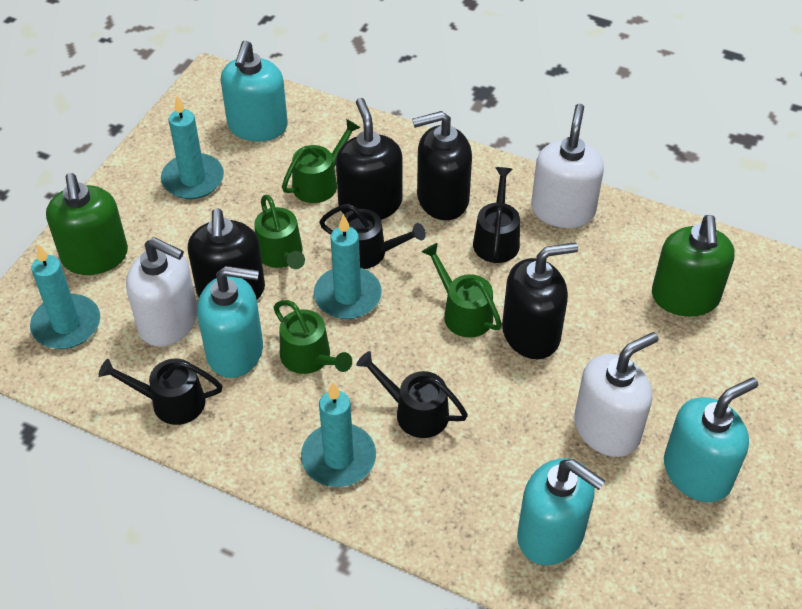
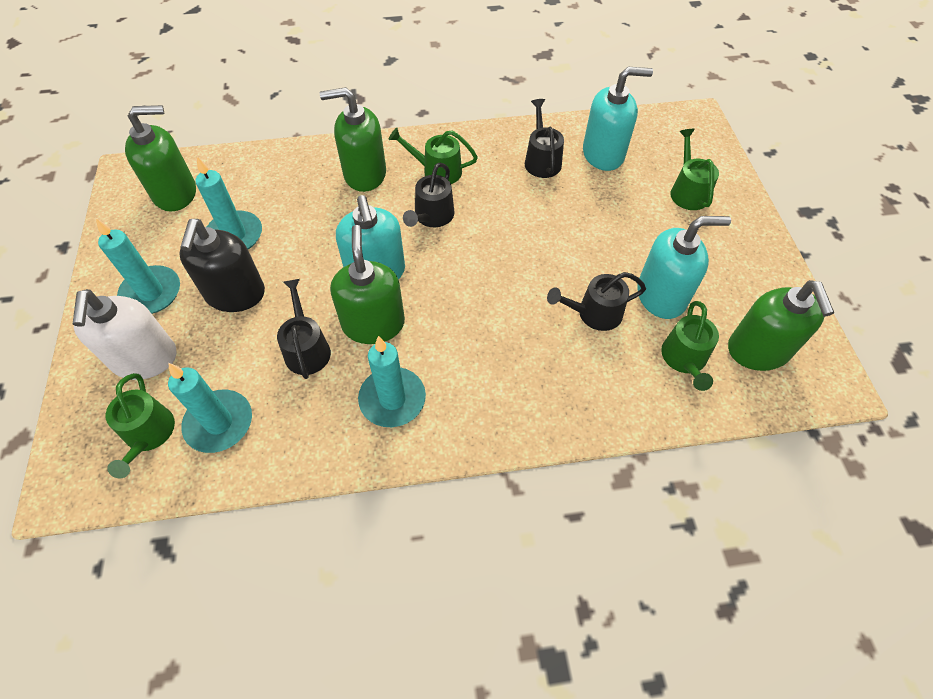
black soap dispenser: [188,209,265,300] [336,98,402,220] [412,111,472,220] [502,242,578,359] = 4 -> [179,219,265,312] = 1
green soap dispenser: [46,173,128,275] [652,215,735,317] = 2 -> [125,105,196,212] [320,87,386,192] [330,225,405,344] [728,280,834,371] = 4
turquoise soap dispenser: [197,266,263,378] [221,40,288,141] [517,458,605,565] [664,377,758,502] = 4 -> [336,195,405,280] [583,67,653,171] [637,216,731,319] = 3
white soap dispenser: [126,237,197,346] [531,104,604,228] [574,332,659,457] = 3 -> [73,289,176,380] = 1

